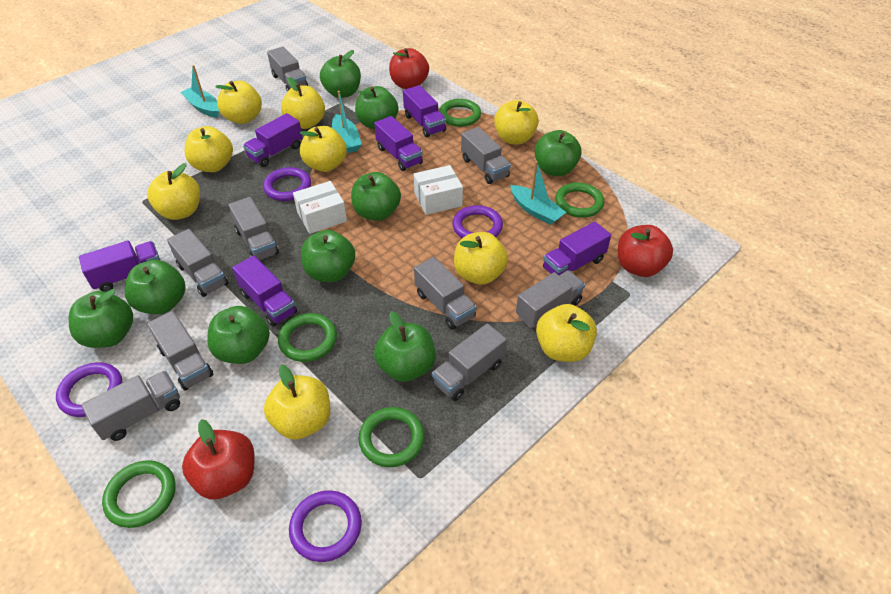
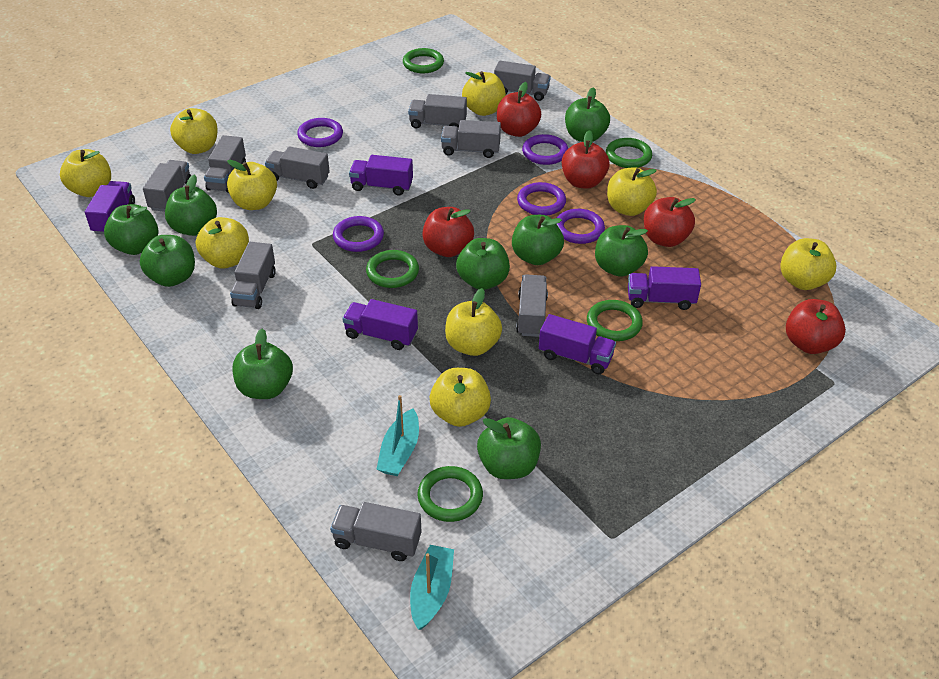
purple ring: [56,362,122,417] [263,167,311,201] [289,490,362,562] [452,205,503,238] = 4 -> [297,118,343,147] [333,216,384,252] [517,182,566,216] [522,134,568,165] [557,209,605,244] = 5
purple truck: [79,240,160,292] [232,256,297,326] [243,113,303,167] [374,116,423,171] [403,85,446,137] [543,221,611,275] = 6 -> [85,181,135,234] [342,299,418,350] [349,155,413,196] [539,314,616,374] [628,266,701,310] = 5
red apple: [182,419,254,499] [389,48,429,89] [618,225,673,277] = 3 -> [422,207,474,257] [497,82,541,137] [562,130,610,189] [644,197,696,247] [786,299,846,354] = 5
turquoise boat: [181,65,219,118] [332,91,362,153] [510,161,567,225] = 3 -> [376,395,419,476] [410,545,454,630] = 2
white box: [293,181,347,234] [414,165,463,215] = 2 -> none = 0

